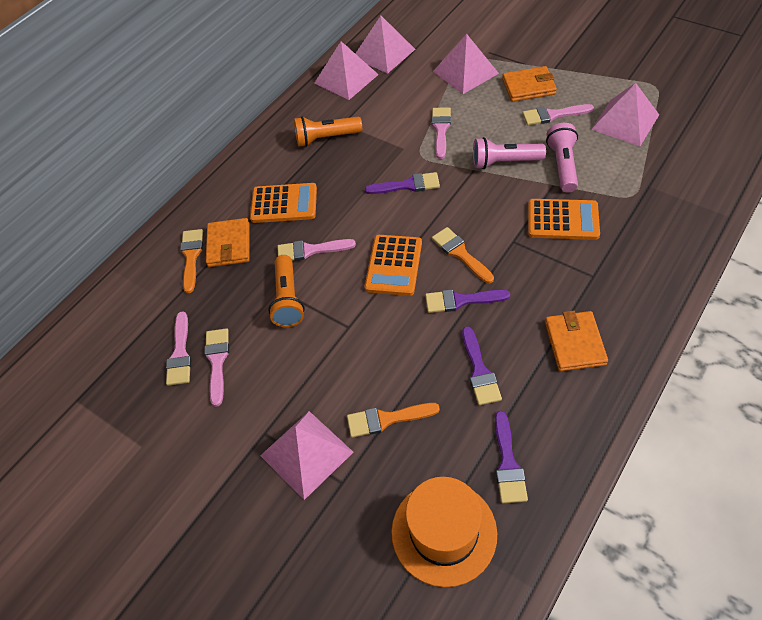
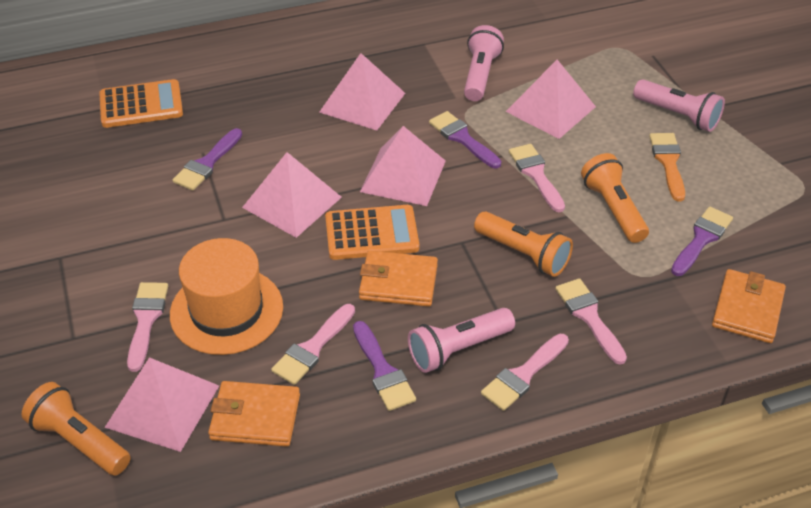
orange brush: [180,229,203,293] [347,403,440,438] [432,227,494,283] = 3 -> [649,133,685,202] = 1
orange calculator: [250,183,317,223] [365,235,422,296] [528,199,600,240] = 3 -> [99,79,183,128] [325,205,419,260] = 2
orange flashlight: [268,255,305,327] [294,116,362,147] = 2 -> [22,382,131,476] [474,211,573,277] [581,153,649,243] = 3
pink flashlight: [473,137,546,169] [546,123,578,192] = 2 -> [408,308,515,373] [464,25,504,101] [633,79,725,132] = 3

